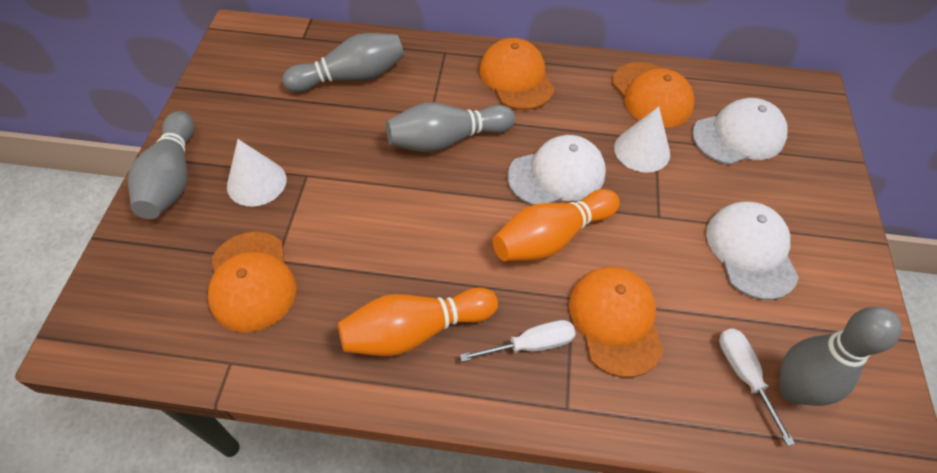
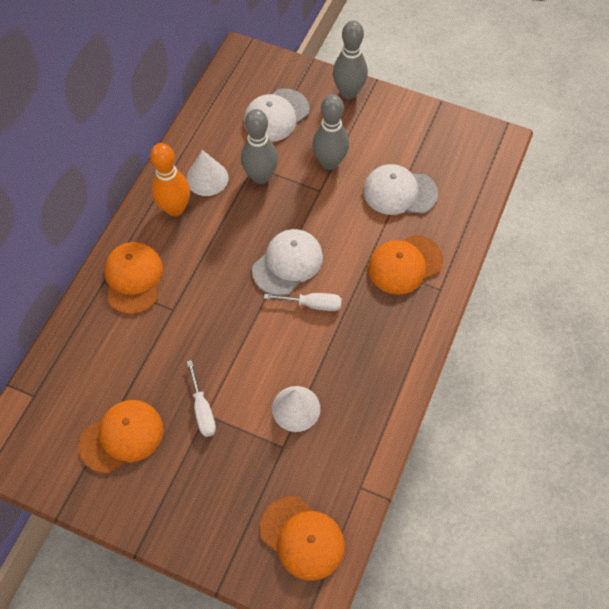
grey bowling pin: [128,111,195,219] [282,33,405,93] [386,103,515,152] [779,307,902,406] = 4 -> [241,109,278,184] [312,94,349,170] [333,21,368,99] = 3
orange bowling pin: [338,287,498,356] [493,189,620,261] = 2 -> [150,143,190,216] = 1

